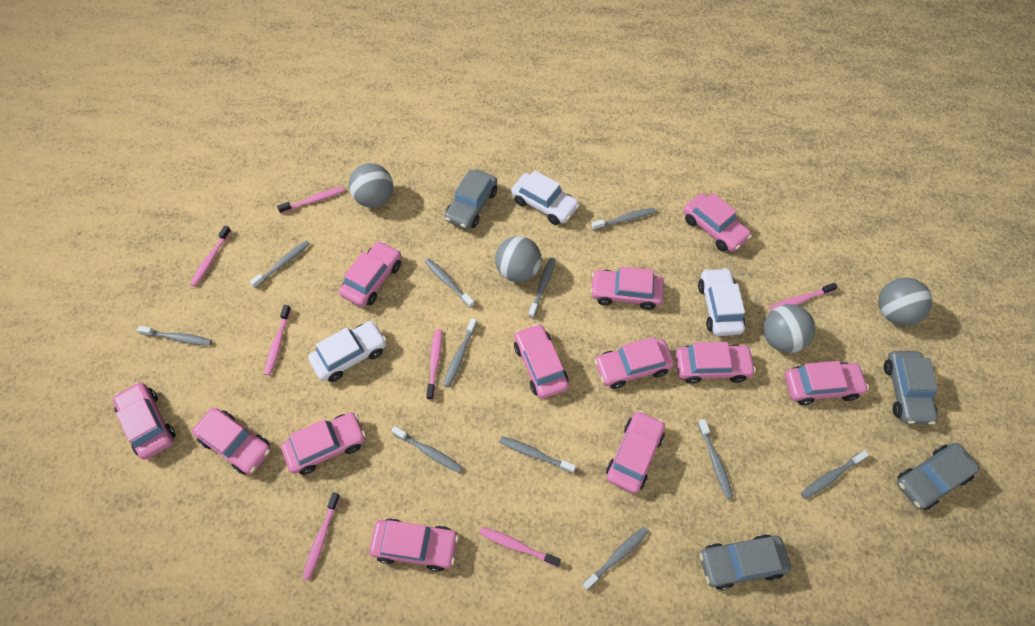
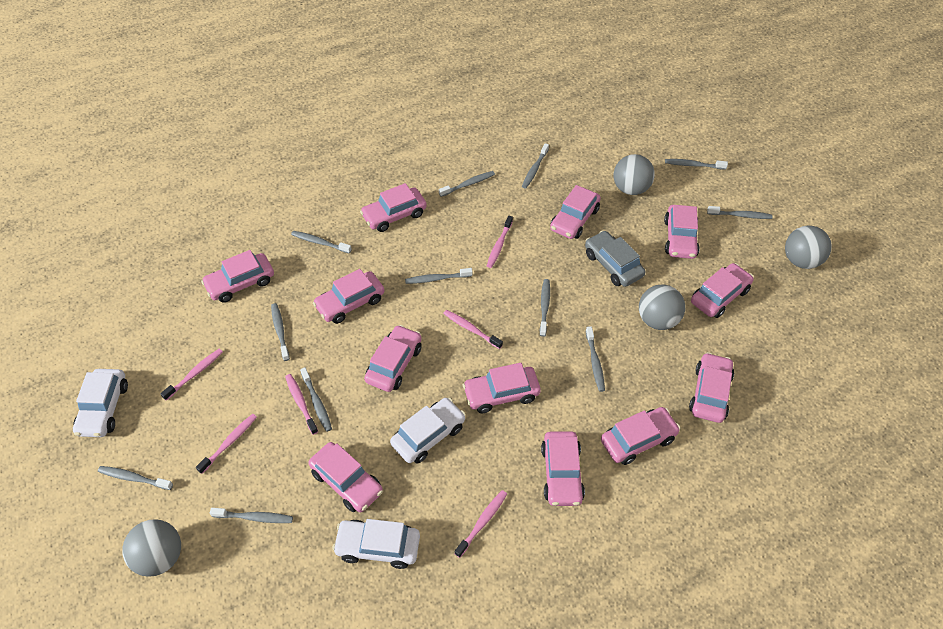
grey car: [445,169,497,229] [699,534,791,590] [884,351,938,425] [897,443,980,510] = 4 -> [585,231,645,287] = 1
grey toothbrush: [137,326,212,346] [250,240,310,288] [392,426,462,473] [425,258,475,308] [444,318,477,387] [499,436,576,473] [528,257,556,318] [582,527,649,590] [591,208,656,230] [698,419,733,499] [801,450,869,499] = 11 -> [98,466,173,490] [210,508,293,523] [271,303,290,361] [291,231,352,254] [300,367,332,432] [405,268,473,284] [439,171,495,197] [522,143,549,189] [540,279,550,337] [586,326,605,392] [665,159,728,170] [707,206,772,219] = 12
pink toothbrush: [190,225,231,287] [264,305,291,375] [277,187,345,214] [302,492,340,580] [426,329,442,400] [479,527,561,567] [769,283,838,311] = 7 -> [160,349,223,401] [196,414,257,474] [285,374,318,435] [443,310,503,349] [455,490,507,558] [487,216,513,268] = 6

